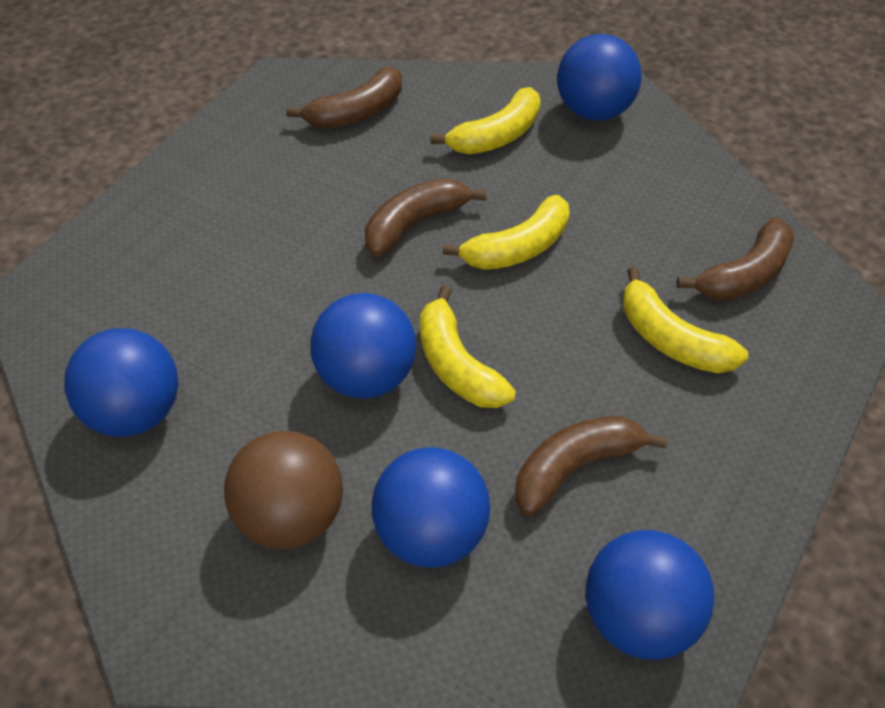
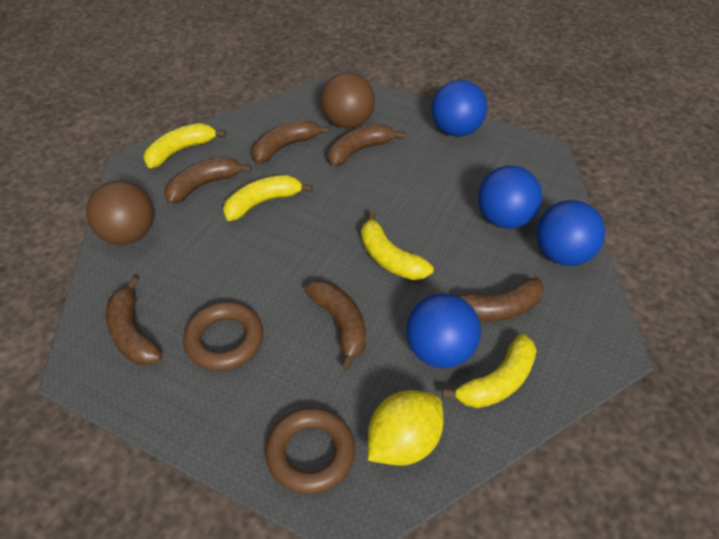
blue ball: [64,328,179,437] [310,293,416,399] [371,447,490,567] [557,34,642,121] [586,530,714,660] = 5 -> [406,293,481,368] [431,80,487,136] [478,166,542,229] [536,200,605,266] = 4
brown ball: [224,431,343,549] = 1 -> [86,181,154,245] [321,72,375,128] = 2
brown banana: [286,67,402,129] [365,178,487,257] [515,416,667,516] [677,217,795,301] = 4 -> [106,277,162,365] [164,157,252,204] [252,120,330,163] [304,281,366,370] [328,124,405,167] [442,277,544,322] = 6
brown ring: none = 0 -> [183,302,263,371] [265,407,355,494] = 2
yellow lemon: none = 0 -> [368,390,444,466] = 1

